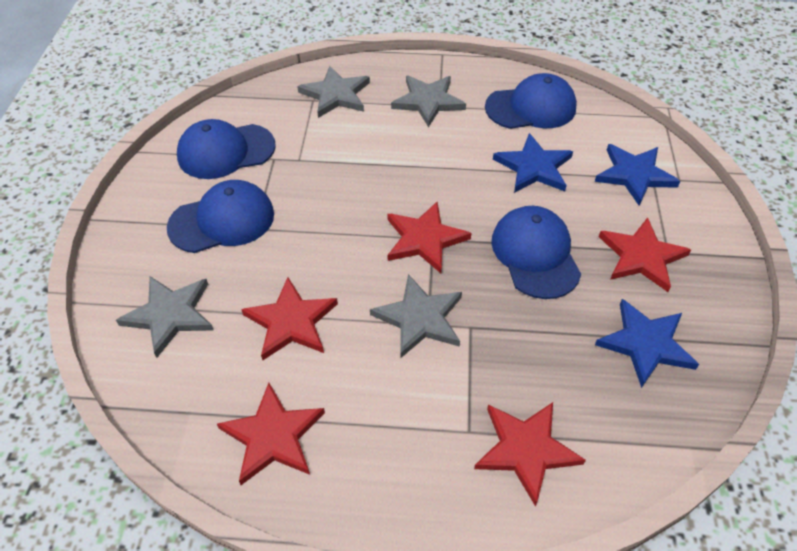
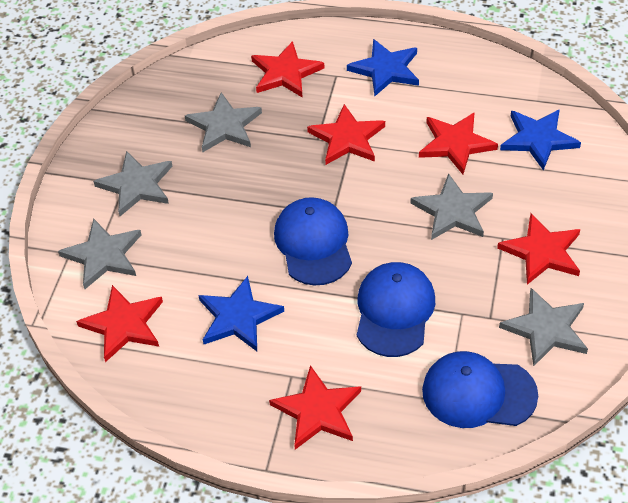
blue cap: [167,180,274,253] [177,119,276,179] [485,73,577,129] [491,206,581,299] = 4 -> [274,197,352,286] [357,262,435,357] [422,351,538,428] = 3
grey star: [116,276,214,358] [297,66,370,118] [370,274,462,358] [391,76,466,127] = 4 -> [58,219,141,289] [93,151,173,216] [185,92,262,152] [410,173,493,240] [499,288,588,367] = 5
red star: [217,383,325,485] [241,277,338,360] [387,202,471,273] [474,402,586,506] [599,217,691,292] = 5 -> [76,285,163,362] [251,41,325,98] [269,365,361,450] [307,104,385,165] [419,112,498,174] [497,213,580,285] = 6

